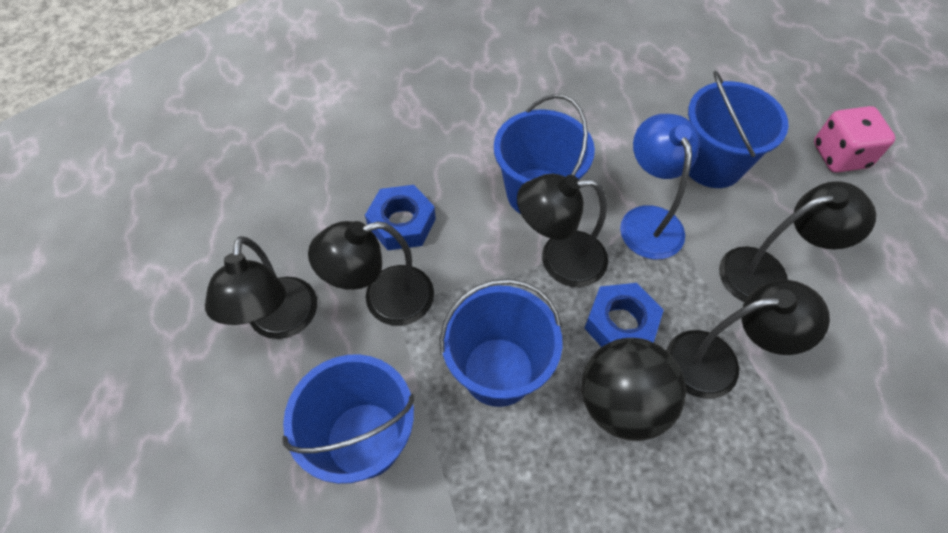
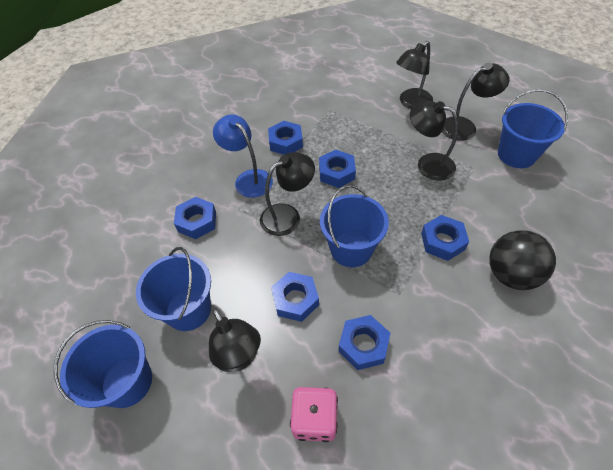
blue nut: [365,185,436,250] [584,283,664,347] = 2 -> [174,197,216,239] [268,121,303,155] [271,272,319,322] [319,150,356,188] [338,315,390,370] [421,215,469,261] = 6

